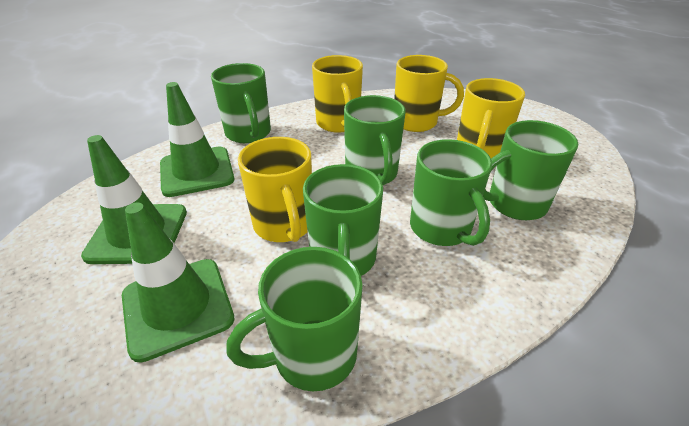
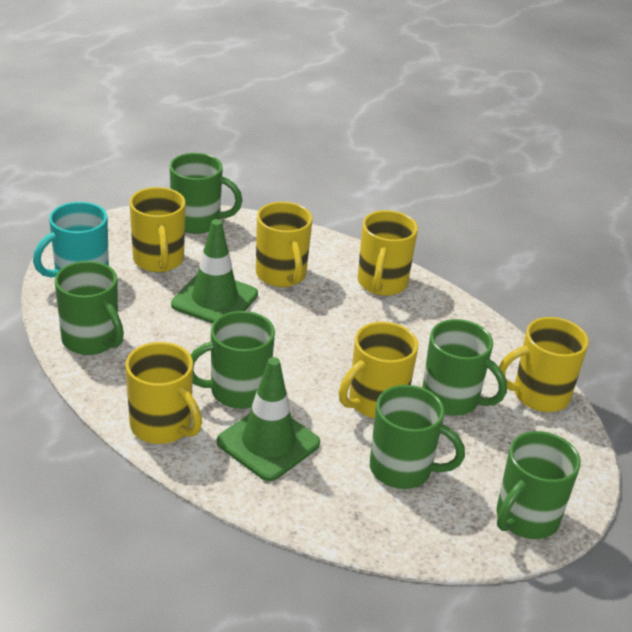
green traffic cone: [81,135,187,264] [122,202,235,363] [160,82,234,197] = 3 -> [171,219,258,324] [217,357,320,481] = 2
turquoise mug: none = 0 -> [33,202,109,278] = 1
yellow mug: [238,137,312,242] [312,55,363,133] [394,55,464,132] [457,78,525,158] = 4 -> [125,342,202,444] [130,187,186,272] [256,202,312,287] [339,322,418,419] [358,210,418,296] [499,317,589,412] = 6

